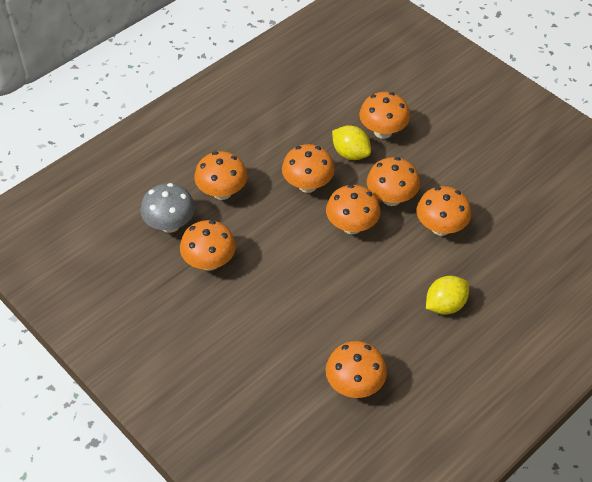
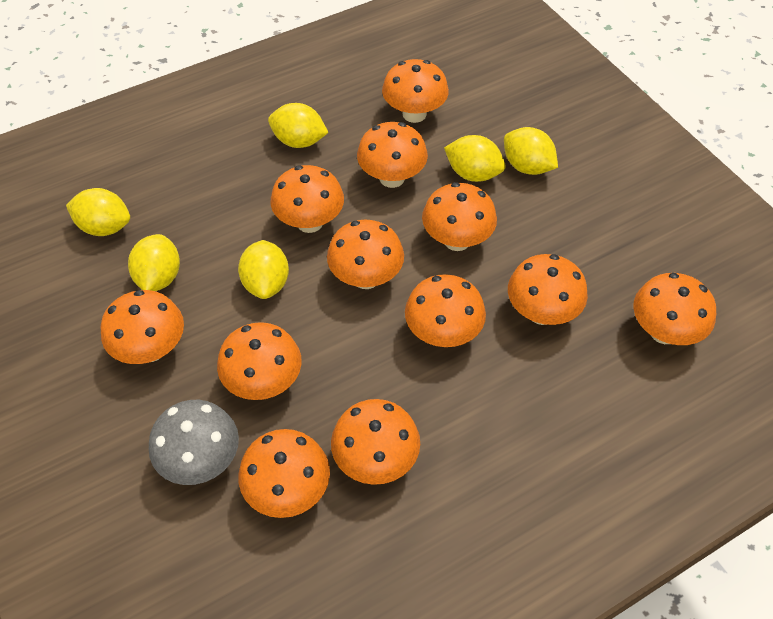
orange mushroom: [180,220,236,271] [194,151,248,200] [282,144,335,193] [326,185,381,234] [326,341,387,398] [359,92,410,139] [367,157,420,206] [417,186,471,236] = 8 -> [101,290,184,364] [217,322,302,400] [238,429,330,518] [270,165,344,233] [327,220,404,289] [331,399,420,485] [357,122,428,188] [382,59,449,123] [405,274,486,347] [422,182,497,251] [508,254,588,325] [633,273,716,345] = 12
yellow lemon: [332,125,371,160] [426,276,469,315] = 2 -> [66,188,130,236] [128,234,180,291] [238,240,289,299] [268,103,329,148] [444,135,505,182] [504,127,558,175] = 6

